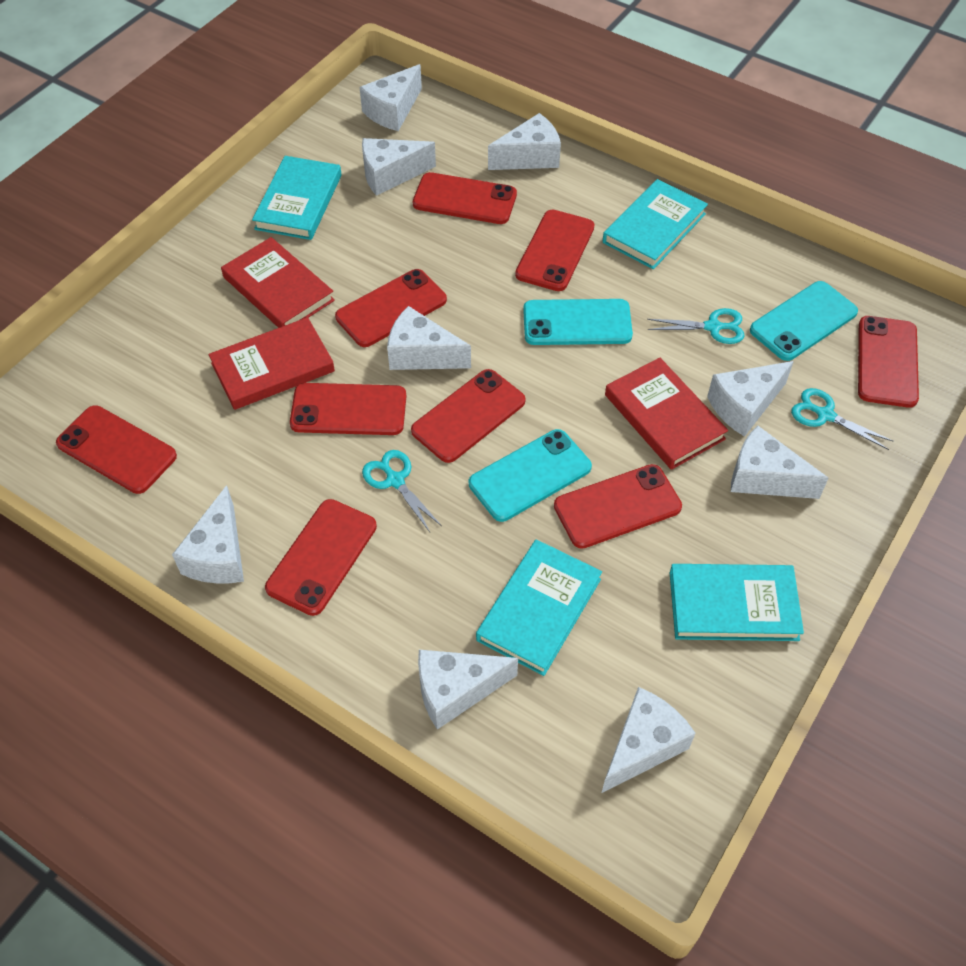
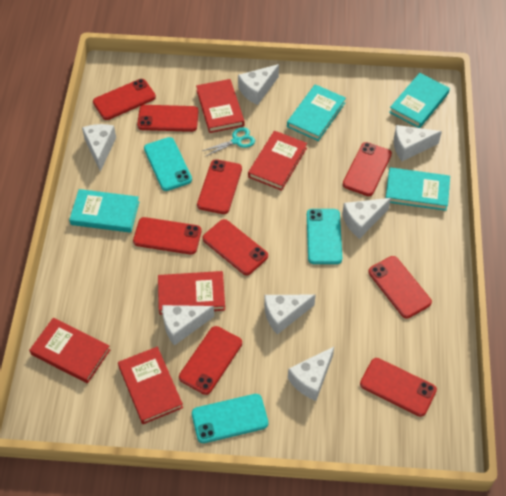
red book: [209,317,335,410] [221,237,335,328] [605,358,728,470] = 3 -> [29,318,111,383] [118,347,183,424] [158,271,225,315] [196,79,244,133] [248,131,307,191] = 5
turquoise scissors: [362,450,442,532] [647,308,745,344] [791,388,894,450] = 3 -> [202,127,255,156] = 1
white cheese: [172,485,244,584] [360,64,422,131] [362,138,436,196] [387,306,471,370] [418,650,518,730] [488,113,561,170] [602,687,695,793] [707,361,794,437] [731,425,829,499] = 9 -> [82,124,116,172] [162,305,214,346] [238,64,279,105] [264,294,316,335] [288,347,334,401] [342,198,391,239] [394,125,442,161] = 7

